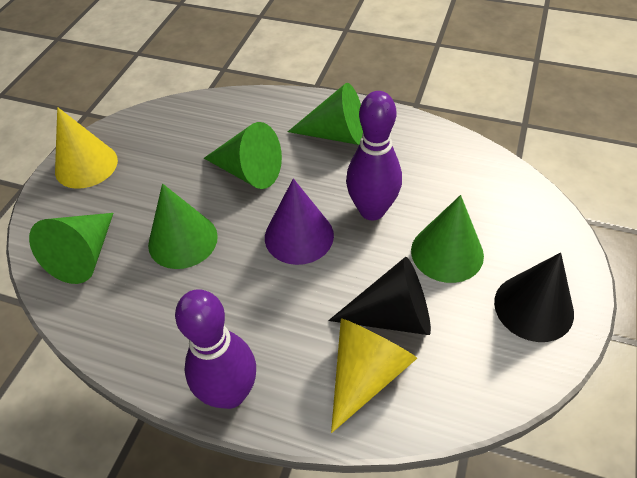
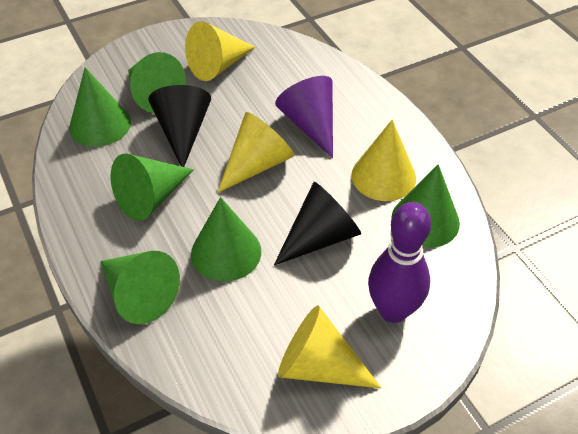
green cone: [29,213,113,284] [148,184,218,269] [204,122,282,189] [288,83,363,145] [411,195,484,283] = 5 -> [69,67,131,147] [101,251,180,324] [111,154,194,221] [128,52,186,113] [191,197,261,282] [391,164,460,248] = 6
purple bowling pin: [175,289,256,409] [346,91,402,220] = 2 -> [368,202,431,323] = 1
yellow cone: [55,107,118,189] [331,318,417,433] = 2 -> [185,21,255,81] [217,112,294,193] [278,305,381,388] [351,120,416,201] = 4

